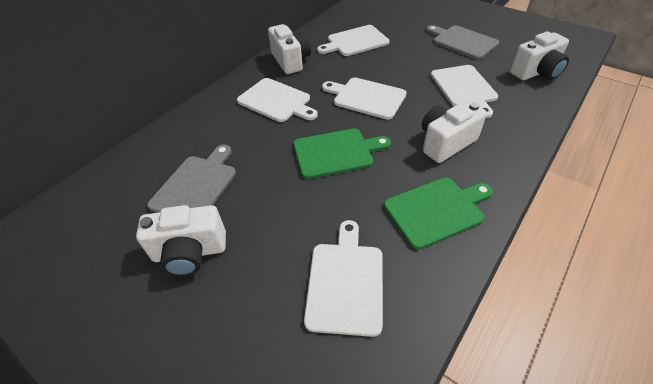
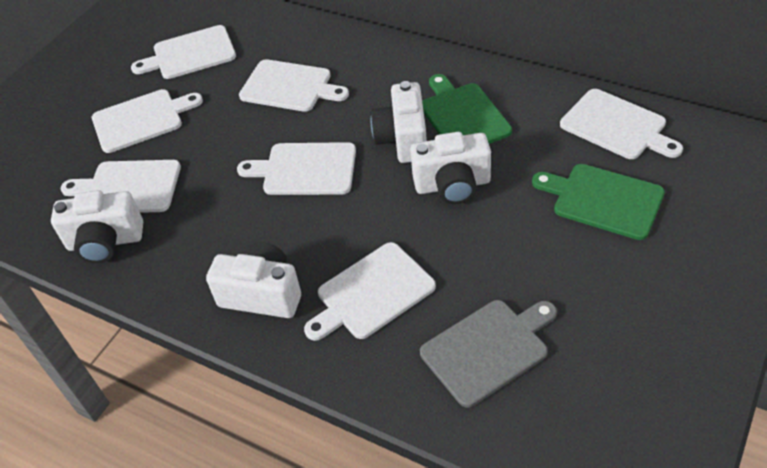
grey cutting board: [147,145,236,213] [426,25,499,60] = 2 -> [420,300,557,408] = 1
white cutting board: [237,78,318,122] [304,220,383,337] [317,25,389,56] [322,78,407,120] [431,65,498,118] = 5 -> [61,160,181,213] [92,89,203,153] [131,25,236,79] [237,142,356,195] [239,59,349,112] [304,242,436,341] [560,89,683,159] = 7

